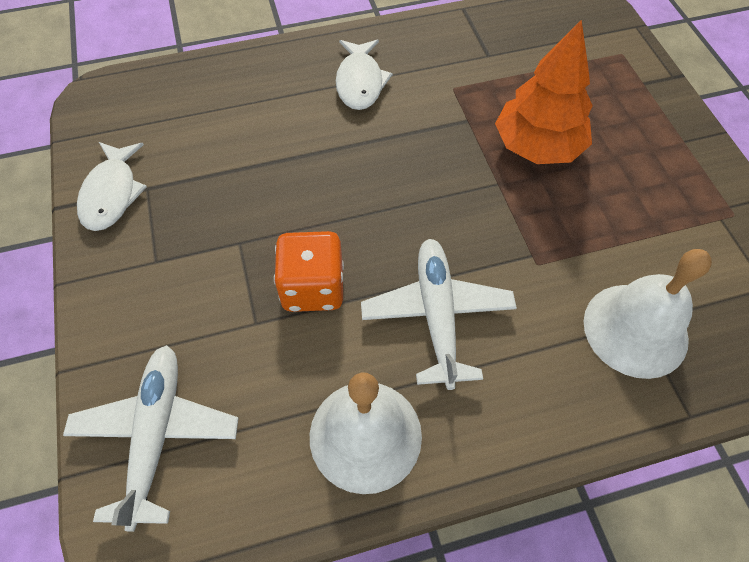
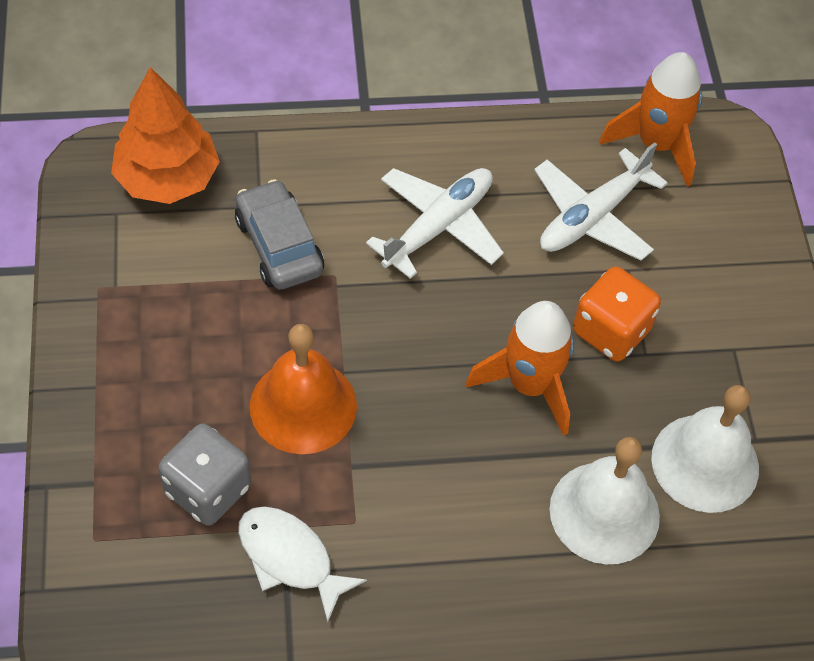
grey car: none = 0 -> [235,179,324,290] = 1
grey dice: none = 0 -> [159,424,251,526] = 1
orange bell: none = 0 -> [250,324,357,454] = 1
orange rocket: none = 0 -> [466,301,574,436] [599,52,702,187] = 2
white fish: [77,142,147,231] [336,40,393,110] = 2 -> [238,506,367,623] = 1

